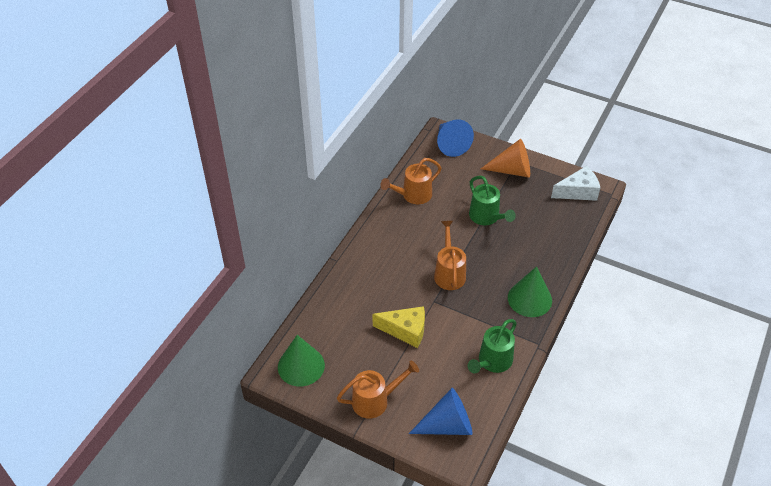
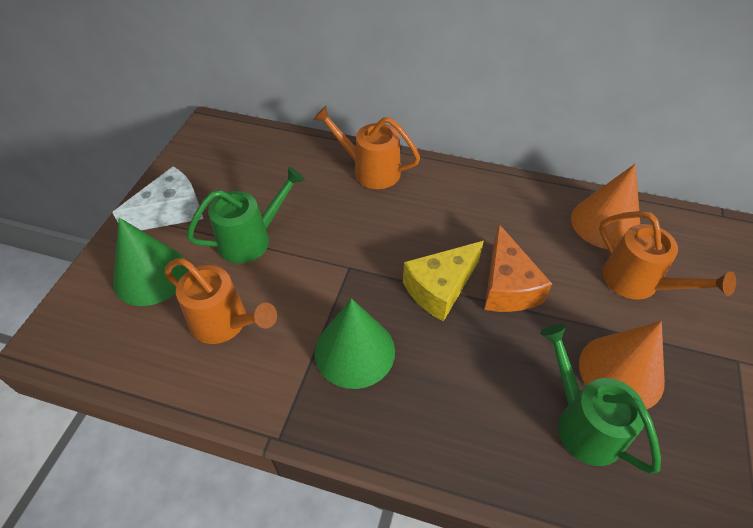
blue cone: [409,388,472,435] [437,120,474,157] = 2 -> none = 0
orange cheese: none = 0 -> [484,224,552,312] = 1
orange cone: [481,139,530,177] = 1 -> [571,164,640,249] [579,321,665,409] = 2

